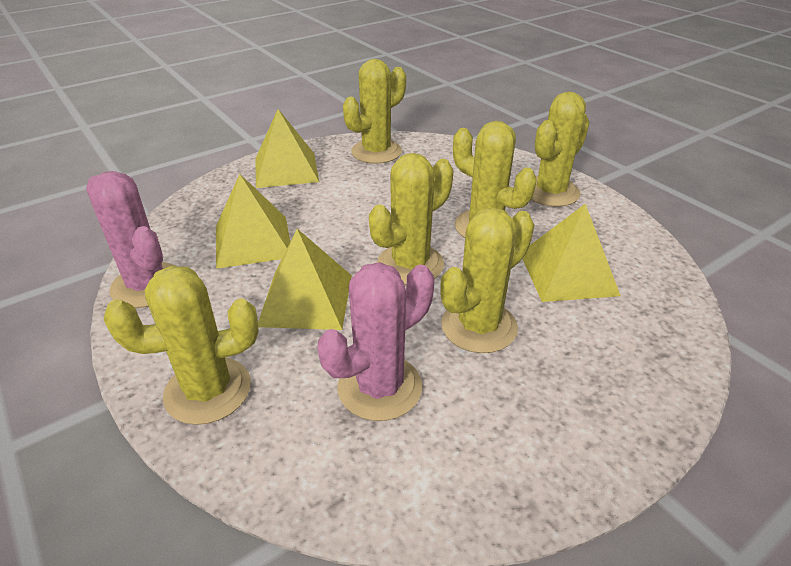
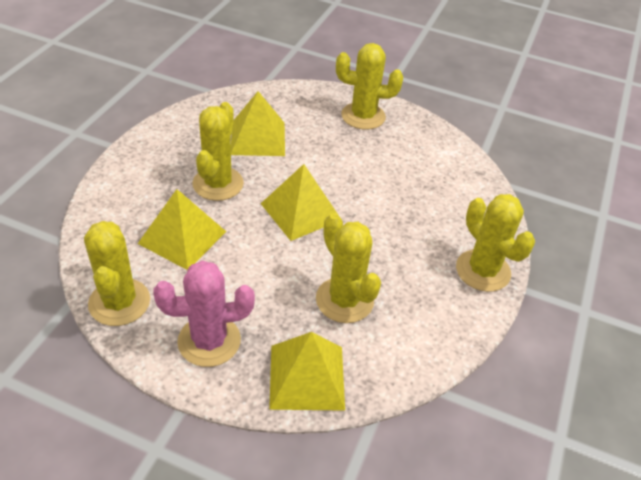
pink cactus: [86,171,175,308] [318,262,434,421] = 2 -> [153,261,255,367] = 1
yellow cactus: [104,266,259,425] [343,59,406,164] [369,153,453,285] [440,207,534,353] [453,121,537,238] [531,92,590,207] = 6 -> [84,221,150,326] [193,102,244,201] [316,213,381,323] [336,43,403,130] [456,194,535,292] = 5

